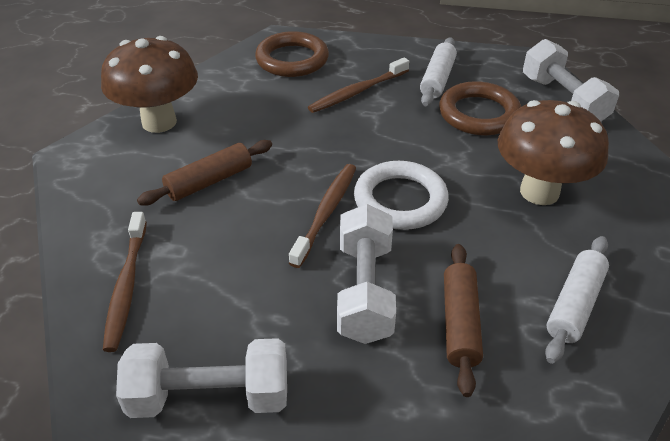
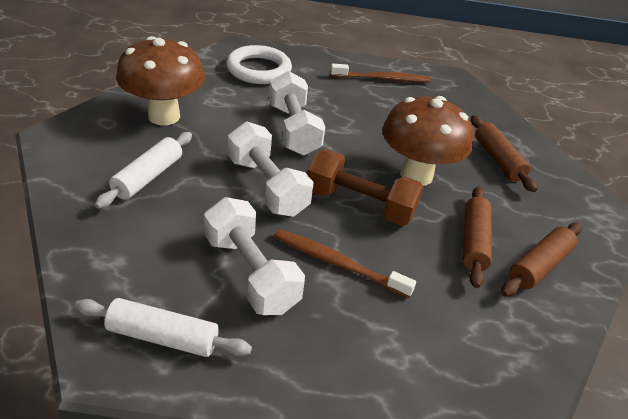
brown dumbbell: none = 0 -> [307,150,423,226] = 1
brown ring: [255,31,329,77] [439,81,521,136] = 2 -> none = 0
brown rolling pin: [137,140,272,206] [444,244,483,397] = 2 -> [463,186,492,288] [471,115,537,192] [501,223,582,297] = 3
brown toothbrush: [103,212,147,352] [289,164,356,268] [308,57,409,113] = 3 -> [273,229,416,298] [331,63,431,82] = 2

